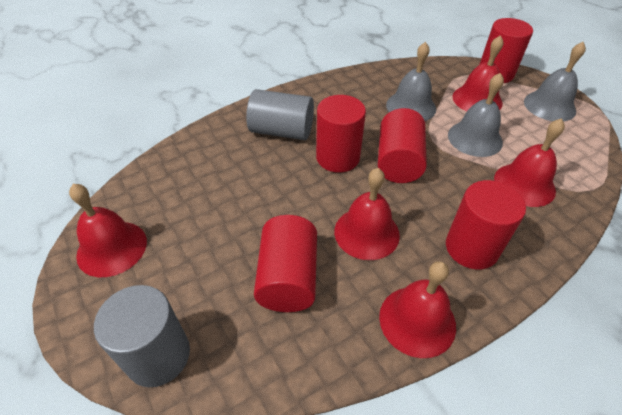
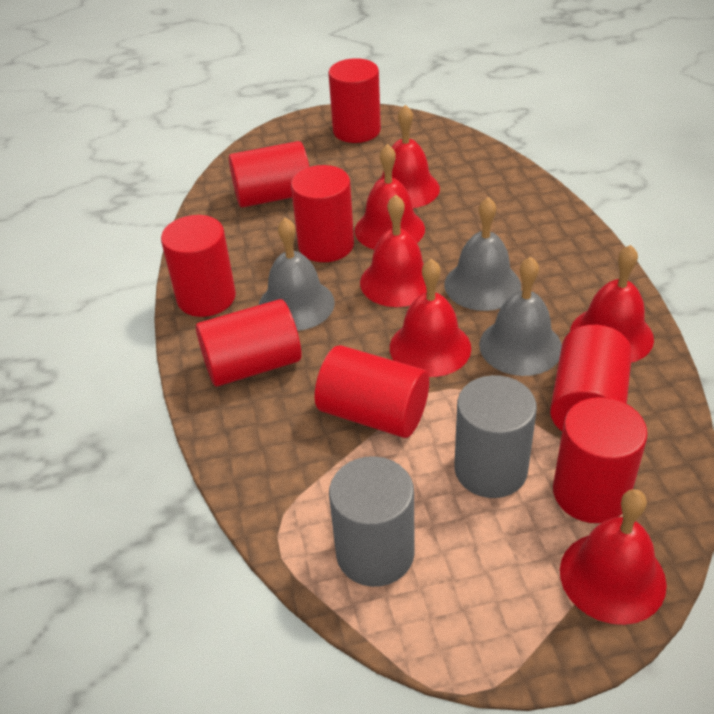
red bell: [69,184,147,277] [334,168,400,260] [379,261,456,358] [453,35,504,112] [494,118,565,207] = 5 -> [355,144,425,250] [360,195,427,307] [375,105,440,208] [390,259,471,377] [560,489,667,625] [570,245,654,363] = 6
red cylinder: [254,215,317,312] [316,95,366,173] [378,108,427,183] [446,180,526,270] [479,18,533,83] = 5 -> [161,215,236,317] [196,299,302,387] [229,141,309,208] [291,165,354,262] [315,345,429,438] [328,58,381,143] [550,325,632,431] [553,397,648,523] = 8

